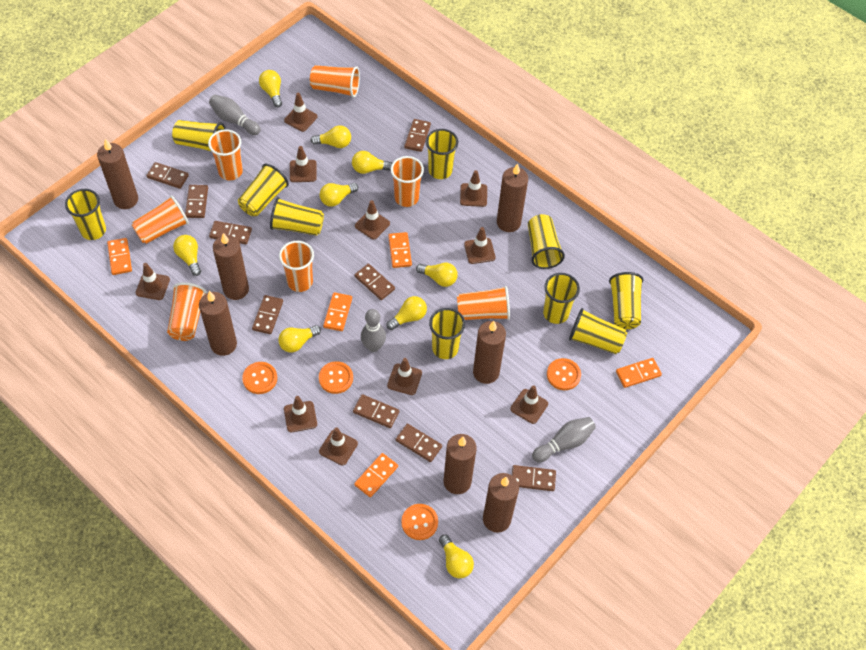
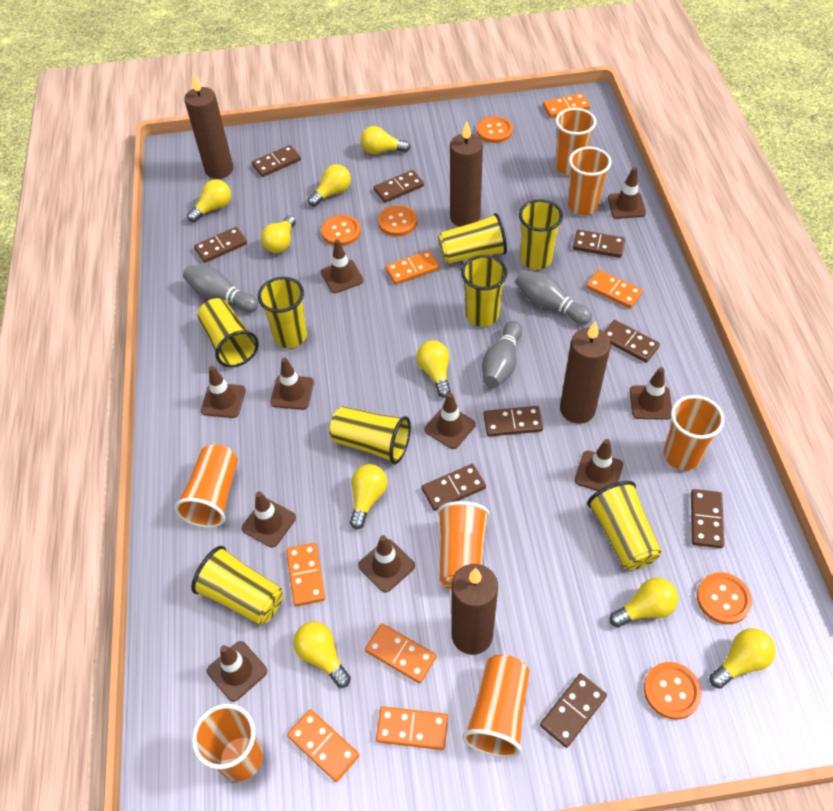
brown candle: [97,139,138,209] [199,291,237,356] [213,233,249,300] [444,434,477,494] [473,321,506,384] [483,473,519,532] [497,163,528,232] = 7 -> [184,73,233,179] [450,121,483,227] [452,564,498,655] [560,321,611,424] = 4
orange button: [242,362,277,394] [319,361,353,394] [401,504,438,540] [547,358,581,390] = 4 -> [321,215,361,246] [378,205,417,236] [477,116,513,143] [644,662,702,720] [697,572,752,624] = 5
orange domino: [107,238,132,275] [323,292,352,331] [354,453,398,498] [388,232,412,268] [616,358,662,388] = 5 -> [286,543,325,606] [287,709,359,782] [365,623,436,683] [376,706,448,750] [385,250,440,285] [543,93,590,118] [586,270,643,309] = 7
yellow cup: [65,189,106,240] [172,120,226,152] [238,164,289,216] [270,197,324,236] [426,129,458,179] [429,308,465,359] [528,214,565,269] [543,273,580,324] [569,308,627,354] [609,272,643,329] = 10 -> [191,546,283,625] [198,298,259,367] [258,277,307,348] [330,406,411,464] [438,213,507,264] [461,255,508,327] [519,199,563,270] [587,481,661,570] = 8

